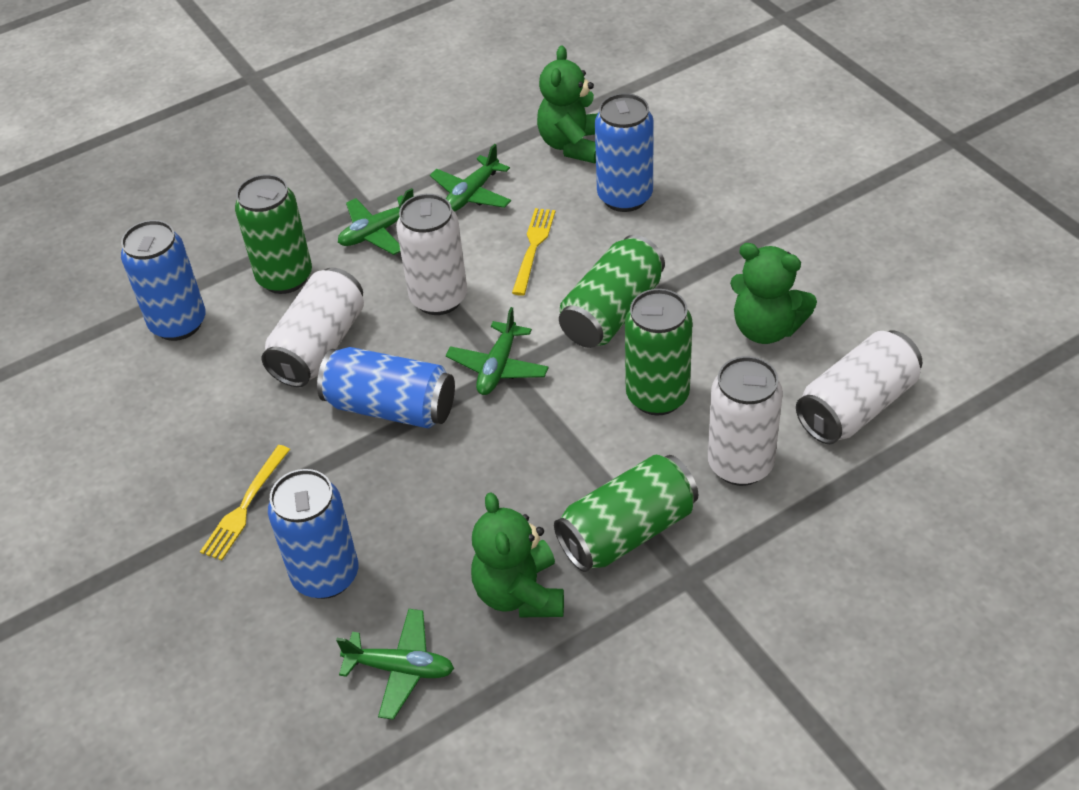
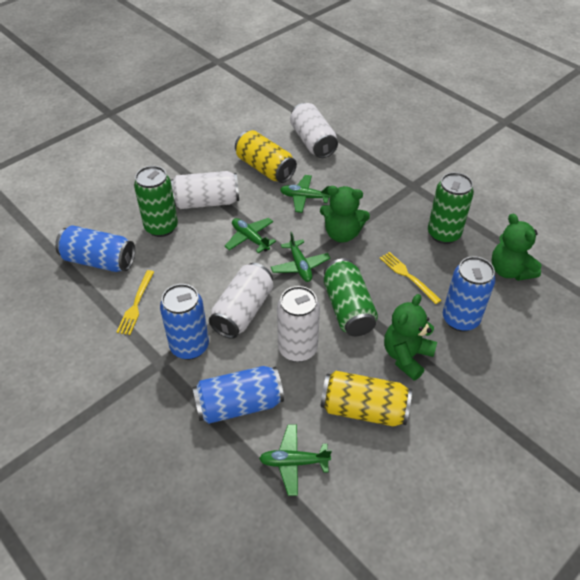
green can: [235,174,312,294] [554,455,698,572] [559,235,665,348] [625,289,693,415] = 4 -> [134,166,178,237] [324,258,378,336] [428,172,474,244] = 3
yellow can: none = 0 -> [235,130,297,183] [321,371,412,426] = 2

